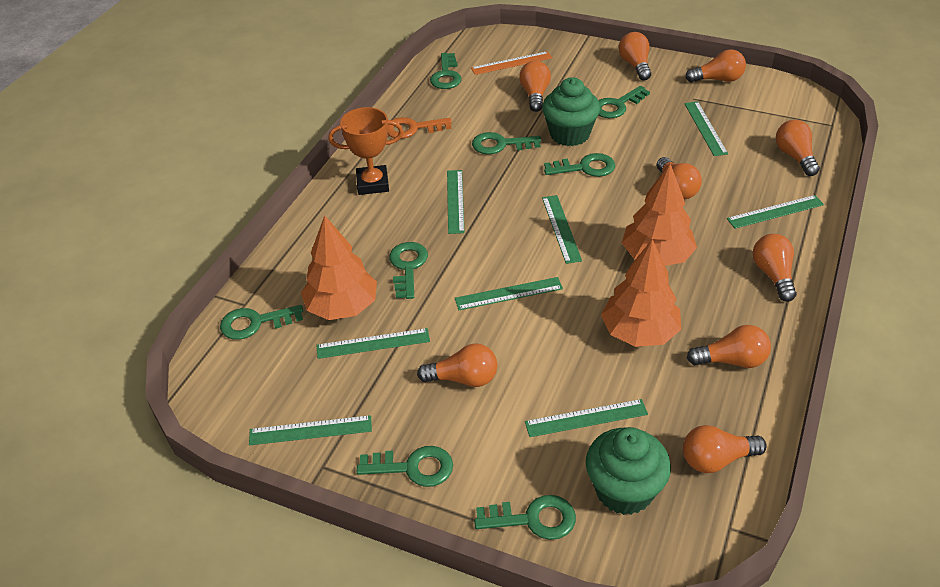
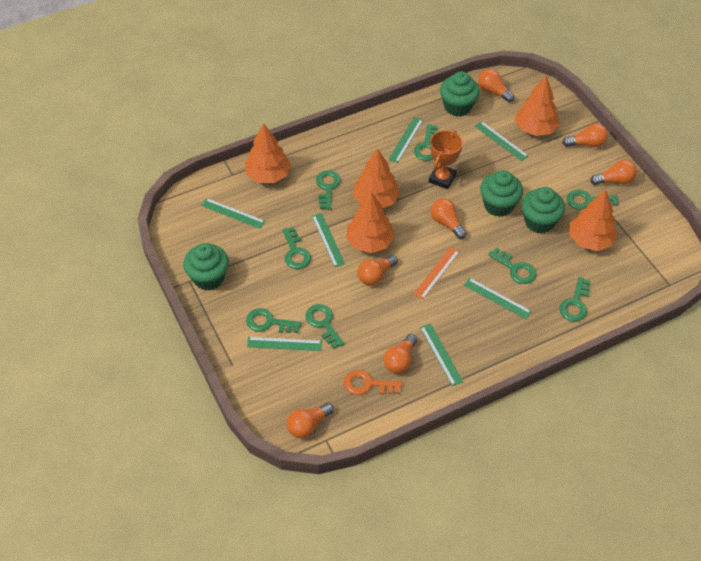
green cupcake: [542,77,600,146] [586,427,671,515] = 2 -> [183,243,229,290] [440,71,480,117] [480,170,523,217] [521,187,565,233] = 4
green ruler: [249,415,372,445] [316,328,430,359] [447,170,464,234] [455,277,563,310] [525,399,648,437] [542,195,582,264] [684,101,728,156] [727,195,824,229] = 8 -> [201,198,265,229] [247,337,322,351] [312,213,345,267] [388,117,423,163] [420,323,463,386] [464,278,532,319] [475,121,528,161] = 7
orange light bulb: [417,343,497,387] [519,61,551,112] [619,32,651,80] [657,157,702,199] [683,425,767,473] [685,49,746,82] [687,325,771,368] [753,234,797,302] [776,120,820,176] = 9 -> [287,403,334,438] [357,255,398,285] [384,334,417,374] [431,198,467,239] [478,69,515,102] [562,123,608,147] [590,160,637,185] = 7
orange tree: [301,215,377,320] [601,239,681,347] [622,164,697,266] = 3 -> [245,123,291,183] [346,192,395,253] [353,148,400,208] [515,76,560,136] [570,190,618,251] = 5

